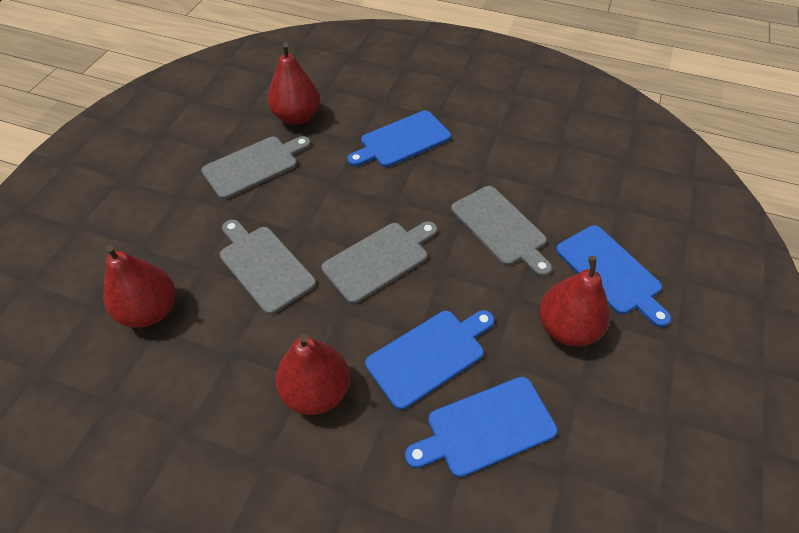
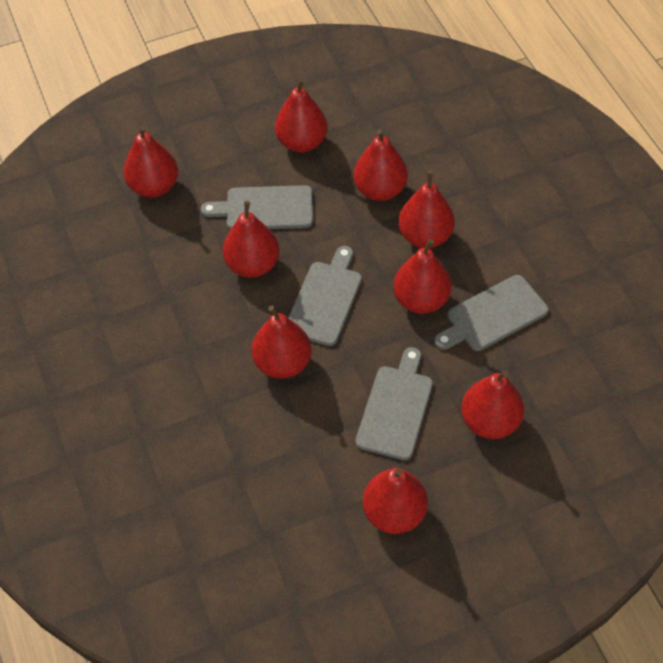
blue cutting board: [347,111,451,167] [365,310,494,410] [405,377,558,478] [556,225,671,327] = 4 -> none = 0
red pear: [103,245,175,328] [268,42,320,125] [275,334,350,415] [539,256,610,346] = 4 -> [124,126,178,197] [223,201,280,278] [251,305,311,379] [275,78,328,153] [353,129,408,201] [362,468,428,534] [393,239,452,314] [399,171,455,248] [461,370,524,439] = 9

